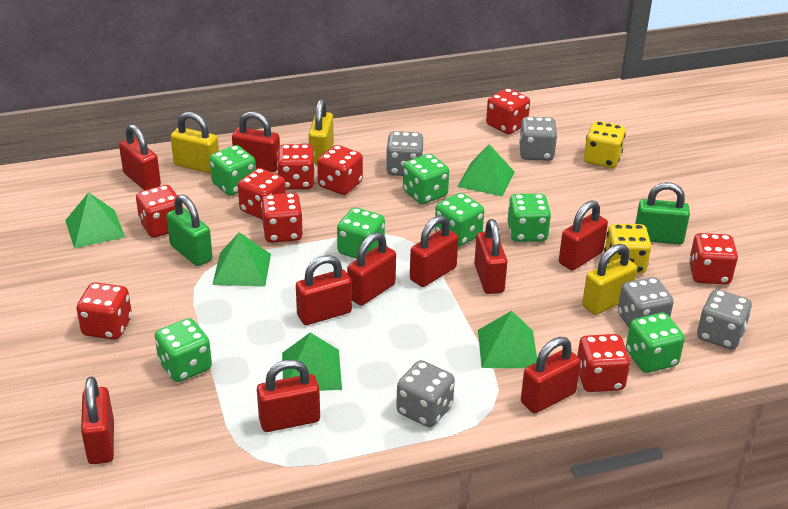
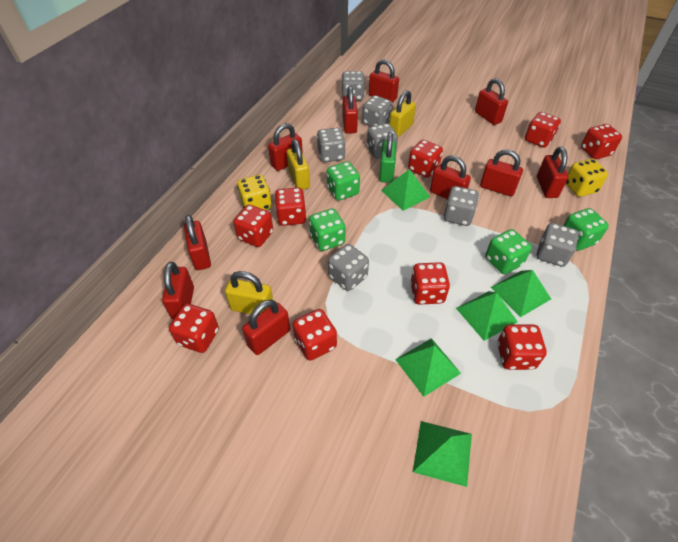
green dice: [155,318,212,382] [210,145,256,196] [337,207,385,259] [403,154,449,204] [435,193,484,247] [508,194,551,242] [626,313,685,373] = 7 -> [309,208,346,251] [326,161,360,200] [485,229,532,274] [563,208,609,251] = 4
green padlock: [166,195,213,266] [635,182,690,244] = 2 -> [379,132,396,183] = 1
grey dice: [386,131,424,176] [396,360,455,427] [519,117,557,161] [618,277,674,327] [697,289,752,350] = 5 -> [317,128,346,162] [328,244,369,291] [341,71,365,101] [362,95,393,127] [367,123,398,159] [444,186,479,226] [537,223,579,267] = 7

